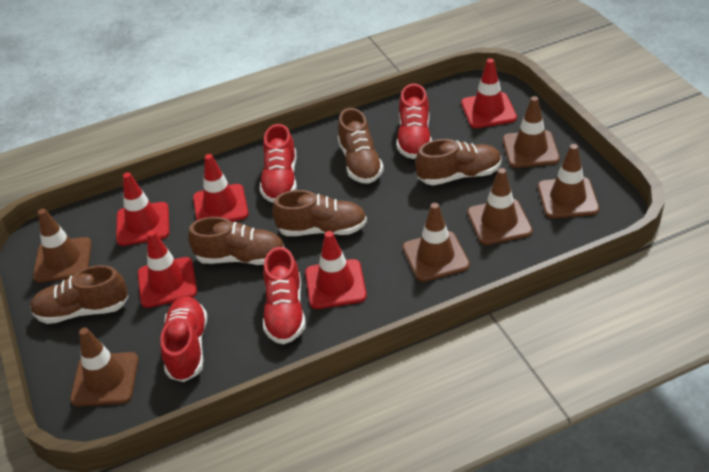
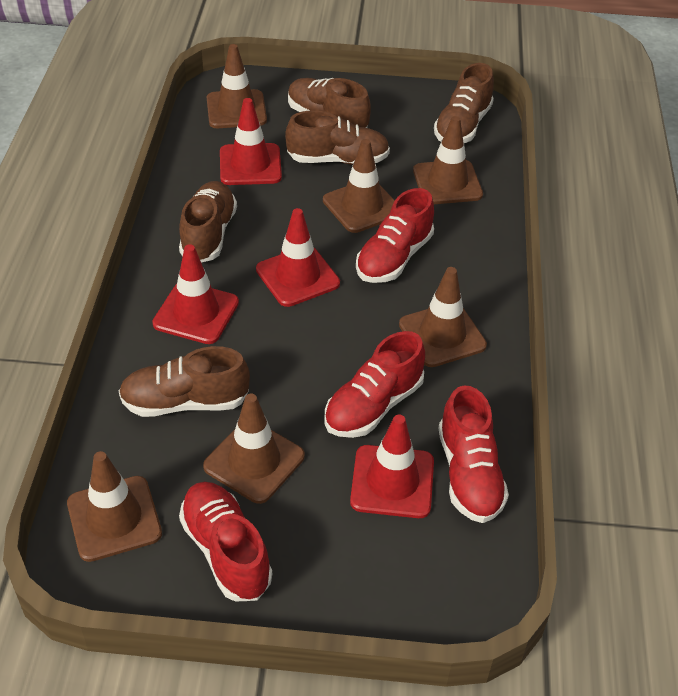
red traffic cone: [116,172,169,246] [138,230,197,308] [193,154,249,222] [305,231,367,309] [461,58,517,128] = 5 -> [152,244,239,344] [220,98,282,185] [256,208,340,307] [350,415,434,518] = 4

